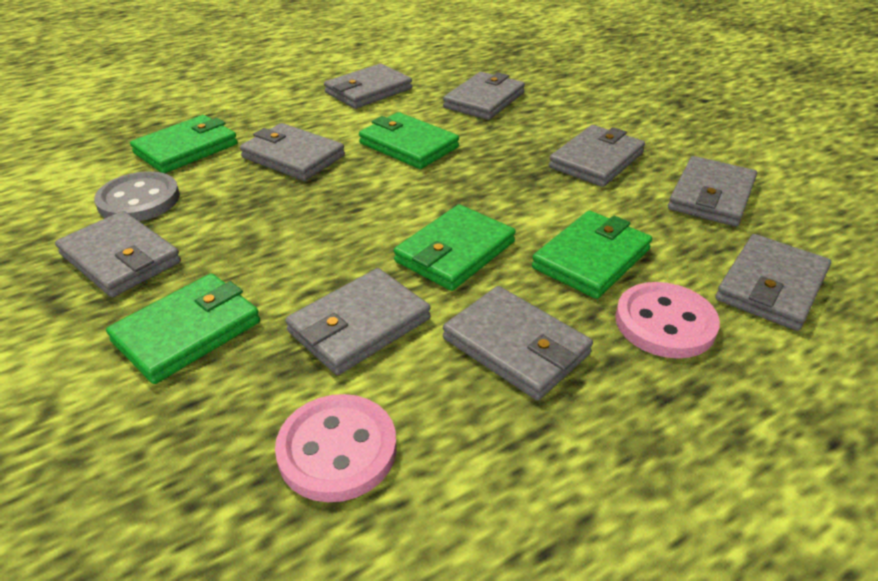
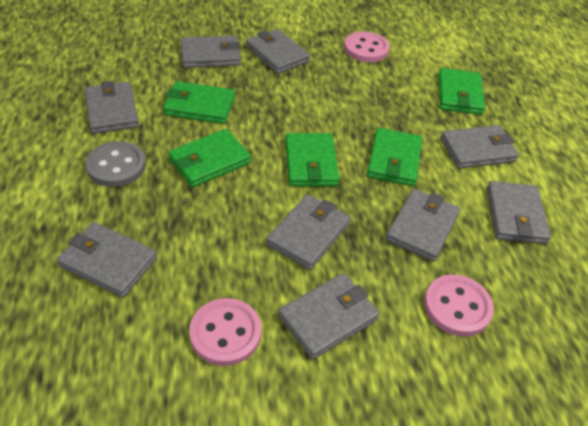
pink button: [275,394,397,502] [615,282,720,359] = 2 -> [189,298,262,366] [344,31,390,62] [424,274,494,337] = 3

